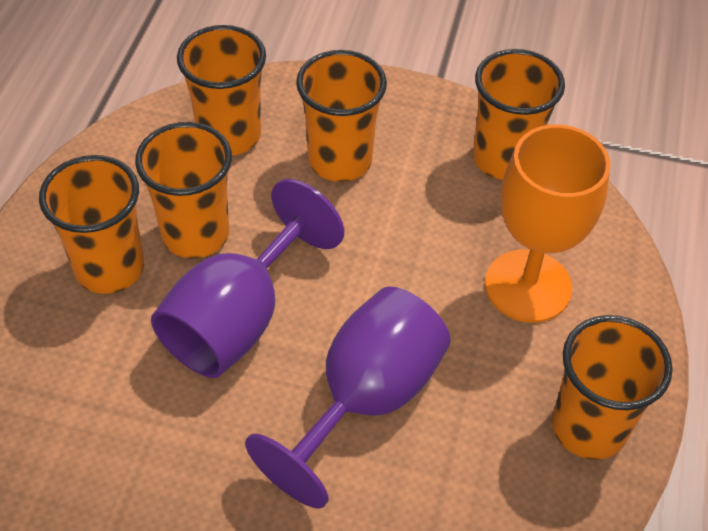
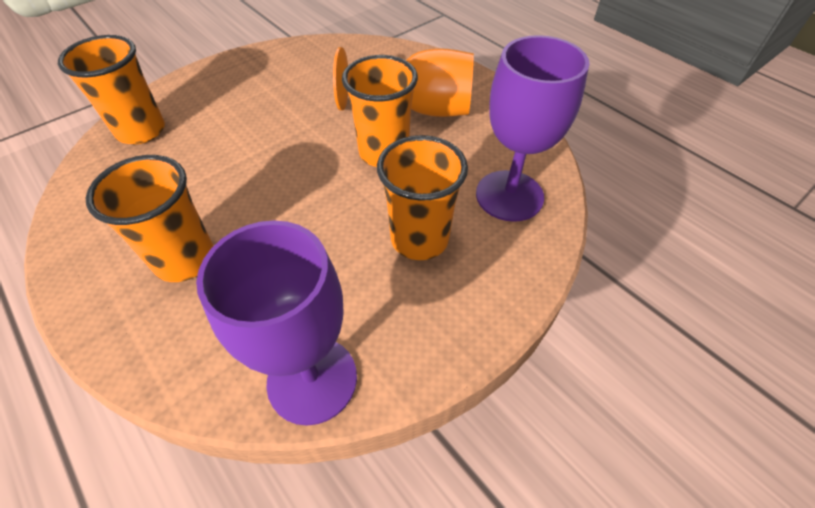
orange cup: [39,155,144,294] [135,122,232,258] [177,25,266,156] [296,50,387,182] [473,49,565,180] [552,315,673,460] = 6 -> [58,35,165,144] [86,155,214,282] [342,55,418,167] [377,135,468,260] = 4

